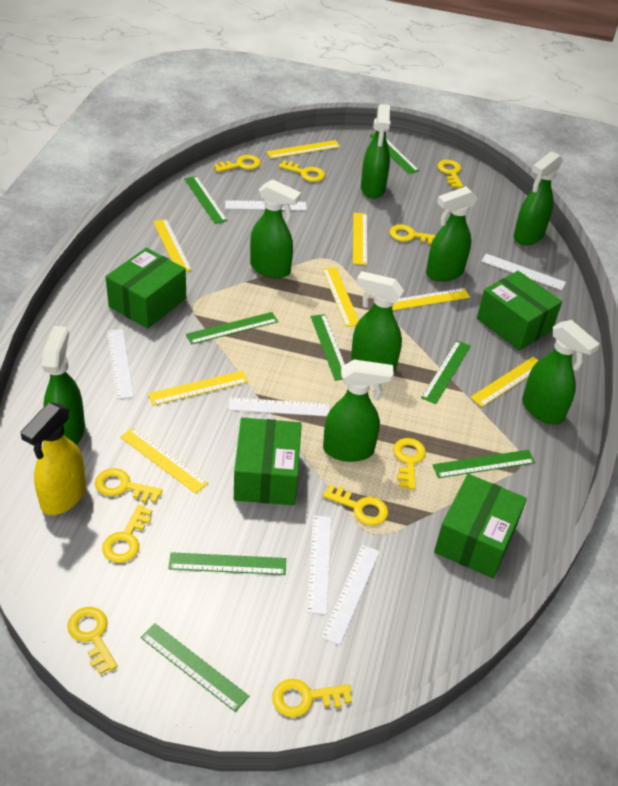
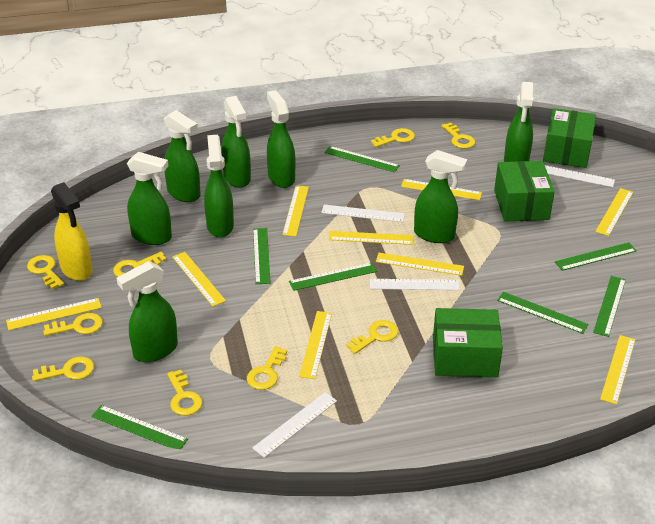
green box: [106,248,186,329] [234,418,302,505] [434,474,527,578] [477,271,562,351] = 4 -> [433,308,503,377] [494,161,555,222] [543,108,596,168] = 3
green ruler: [140,623,249,712] [168,552,286,575] [185,176,228,224] [186,312,278,345] [311,314,345,381] [370,134,419,174] [421,340,471,404] [433,450,535,478] = 8 -> [91,405,188,449] [253,228,270,284] [289,262,377,291] [324,146,400,172] [497,292,589,334] [555,242,637,271] [593,276,626,337] = 7
white ruler: [107,329,134,399] [225,200,307,210] [228,397,330,417] [307,515,331,615] [321,545,380,645] [481,254,566,290] = 6 -> [252,392,337,458] [321,205,405,222] [370,279,460,290] [545,165,615,187] = 4
yellow key: [67,607,118,675] [95,468,163,503] [102,505,152,563] [214,155,261,172] [272,679,352,717] [279,161,325,182] [323,485,388,525] [390,225,436,244] [393,438,426,490] [437,160,463,188] = 10 -> [27,255,64,289] [32,357,94,381] [43,313,103,336] [113,252,167,277] [167,370,202,416] [247,346,287,390] [346,320,398,354] [371,128,415,147] [441,123,475,149] = 9
yellow ruler: [120,427,208,494] [148,371,248,406] [153,219,192,271] [266,140,340,159] [322,267,359,327] [353,213,367,265] [392,288,470,311] [470,357,539,407] = 8 -> [6,298,102,330] [172,252,226,307] [282,186,309,236] [299,311,332,379] [329,231,414,245] [376,253,464,276] [401,179,482,201] [595,188,633,236] [600,335,635,404] = 9

